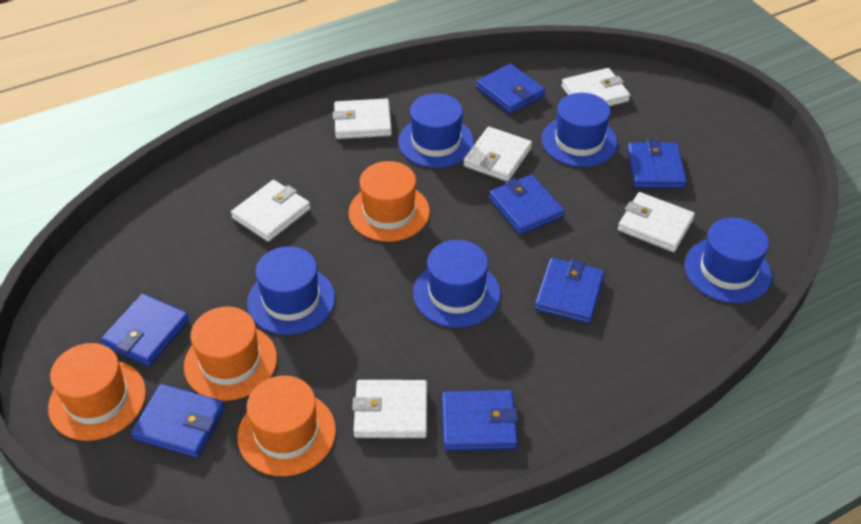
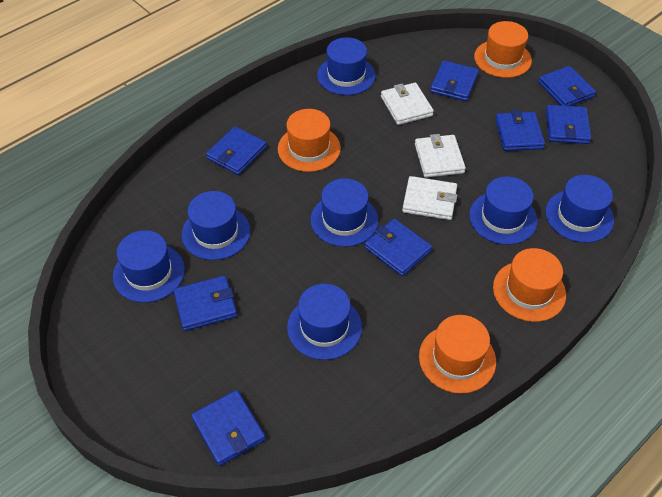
blue hat: [247,246,335,335] [398,93,474,168] [413,240,501,328] [541,93,618,167] [685,217,772,303] = 5 -> [113,230,185,303] [181,191,250,260] [287,284,362,360] [310,178,378,247] [317,37,376,95] [469,176,538,245] [545,175,614,243] = 7
blue wallet: [101,294,190,366] [131,384,225,458] [442,390,518,451] [476,64,545,114] [489,175,564,235] [535,258,605,323] [627,140,687,188] = 7 -> [173,276,237,331] [191,390,266,466] [206,126,267,175] [364,218,432,276] [430,61,479,101] [495,110,545,151] [538,66,596,106] [546,105,591,144] = 8
white wallet: [231,180,310,242] [333,98,392,139] [352,380,427,438] [463,127,532,181] [561,68,630,106] [618,192,695,252] = 6 -> [381,83,434,125] [402,176,457,220] [415,134,466,178] = 3

